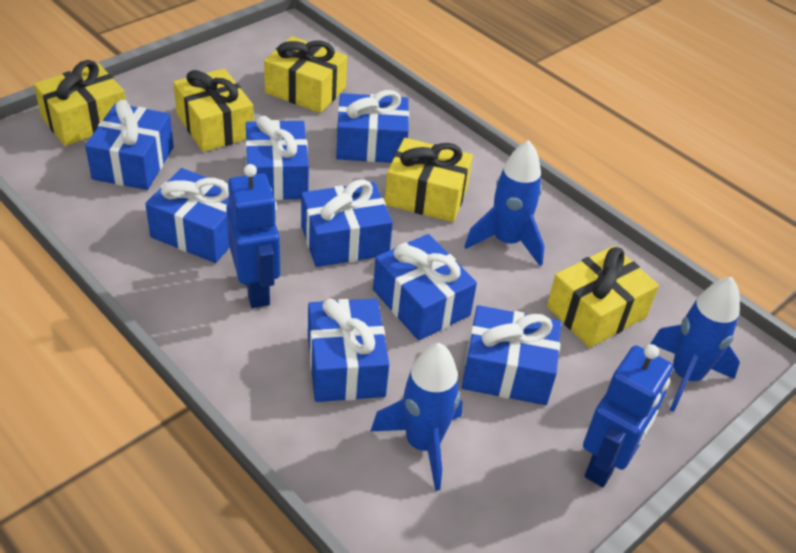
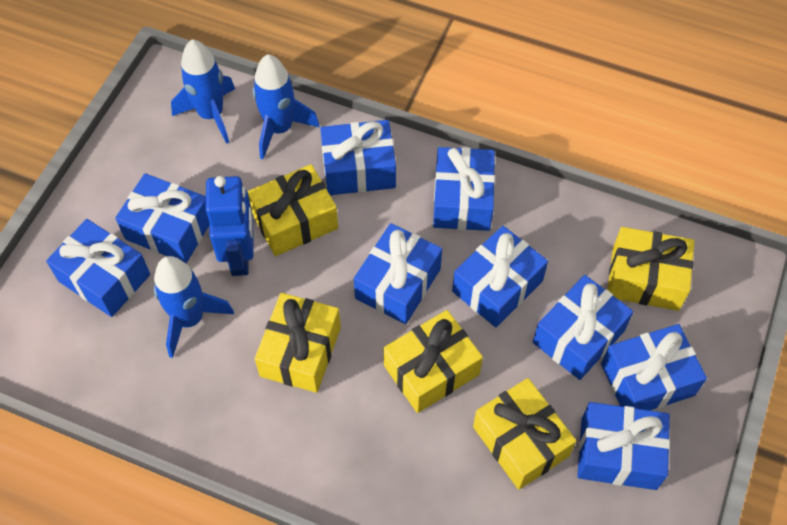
blue gift: [85,100,174,190] [145,168,230,263] [245,116,309,200] [301,179,393,267] [308,298,389,402] [336,90,409,163] [373,234,477,340] [462,305,561,405] = 8 -> [46,219,150,317] [115,173,210,263] [320,120,396,195] [354,223,442,324] [433,147,495,231] [452,226,548,327] [533,275,633,380] [577,402,670,490] [601,324,707,410] = 9
blue robot: [226,164,280,308] [583,344,673,487] = 2 -> [206,176,254,276] = 1

